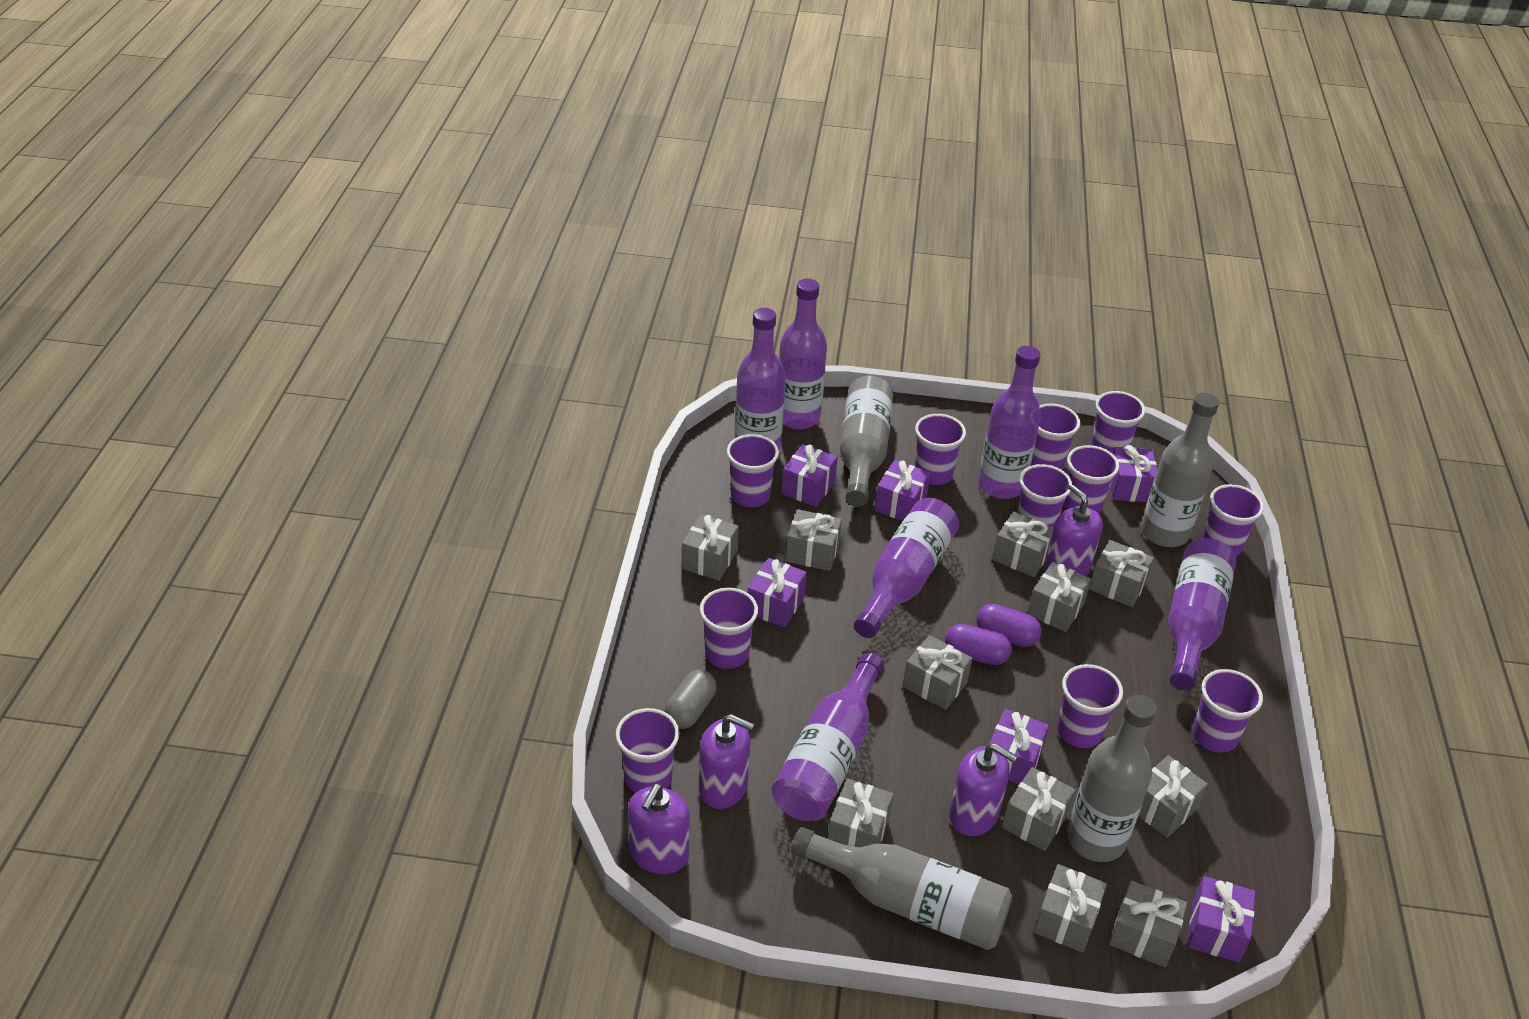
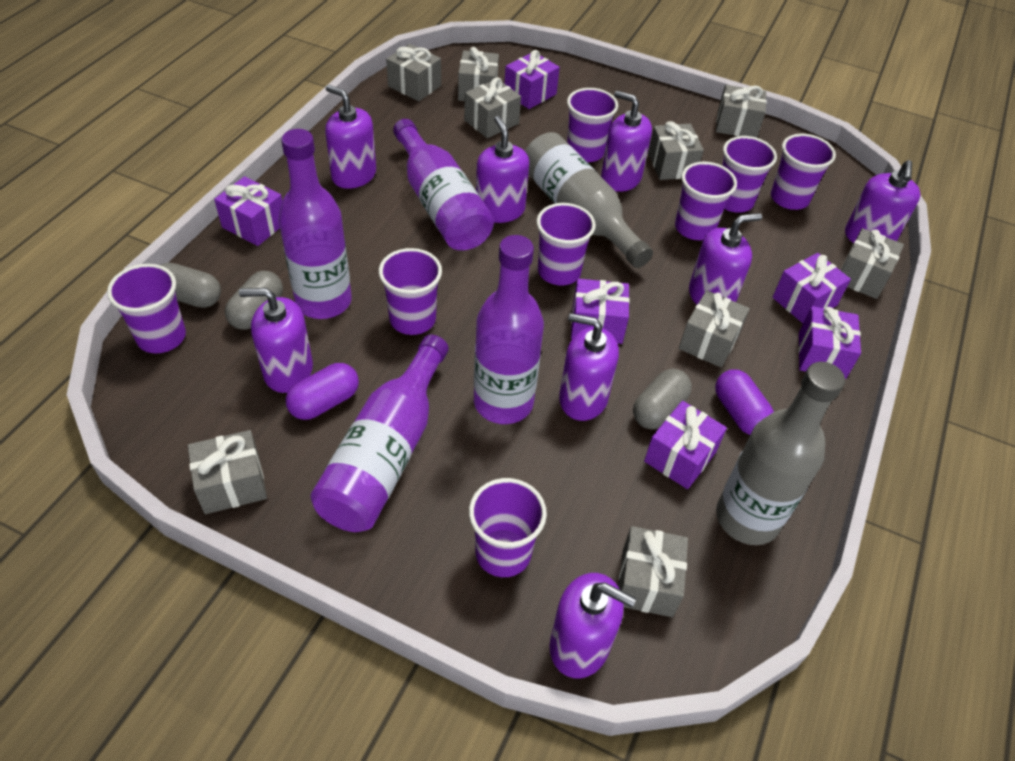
grey bottle: [791,827,1012,950] [840,376,894,507] [1067,695,1157,862] [1141,393,1219,547] = 4 -> [525,132,653,268] [716,362,845,545] = 2
grey capsule: [665,670,716,729] = 1 -> [160,263,221,308] [225,271,283,330] [633,369,692,429] = 3
grey gift: [682,514,738,581] [786,509,842,571] [828,779,894,847] [903,635,973,710] [992,512,1053,577] [1002,767,1076,851] [1027,562,1091,632] [1034,864,1107,953] [1089,540,1154,607] [1109,881,1187,967] [1138,755,1208,838] = 11 -> [188,430,267,514] [386,44,441,101] [458,47,499,101] [464,77,521,138] [618,526,688,617] [648,121,704,180] [679,290,750,368] [716,85,767,138] [841,228,904,299] = 9
purple bottle: [735,308,786,451] [772,652,884,821] [779,279,827,429] [854,498,959,638] [978,346,1041,499] [1168,538,1236,690] = 6 -> [279,129,352,319] [310,334,448,532] [393,119,494,251] [474,235,544,424] = 4
purple cup: [616,708,679,793] [700,588,758,669] [727,434,779,507] [915,414,966,485] [1017,464,1072,527] [1031,403,1080,470] [1057,664,1123,748] [1063,445,1119,514] [1091,391,1145,453] [1192,669,1263,753] [1202,484,1264,557] = 11 -> [107,264,186,354] [379,248,442,335] [469,478,547,577] [536,203,596,285] [567,88,618,162] [675,162,737,240] [722,136,777,213] [771,134,836,210] = 8
purple soap dispenser: [628,784,690,874] [699,714,754,809] [949,743,1018,836] [1044,484,1103,576] = 4 -> [239,288,313,393] [325,85,376,189] [476,116,529,223] [550,573,636,678] [559,313,619,421] [601,91,652,192] [689,213,762,305] [845,160,921,243] = 8

